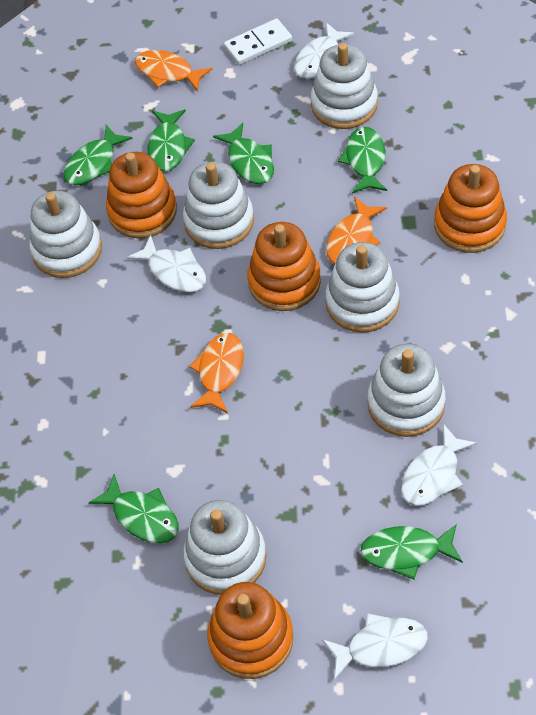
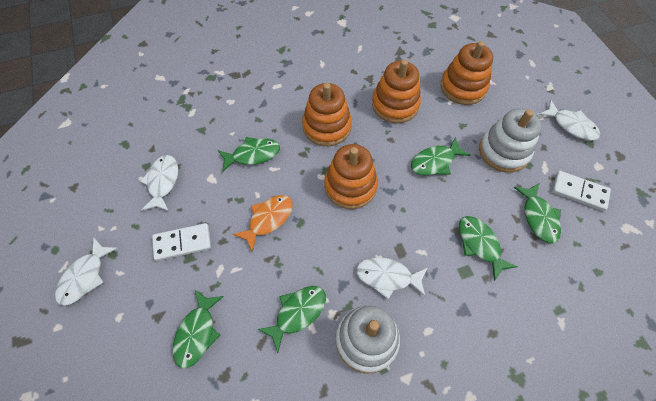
orange fish: [135,50,213,92] [189,333,244,413] [326,197,387,264] = 3 -> [233,195,293,252] = 1
white domino: [224,18,292,65] = 1 -> [152,223,211,261] [552,171,611,211] = 2
white stacking toy: [30,191,102,278] [183,161,254,249] [183,500,267,595] [311,43,378,129] [325,242,400,333] [367,344,446,437] = 6 -> [336,306,400,373] [479,108,542,173] = 2

